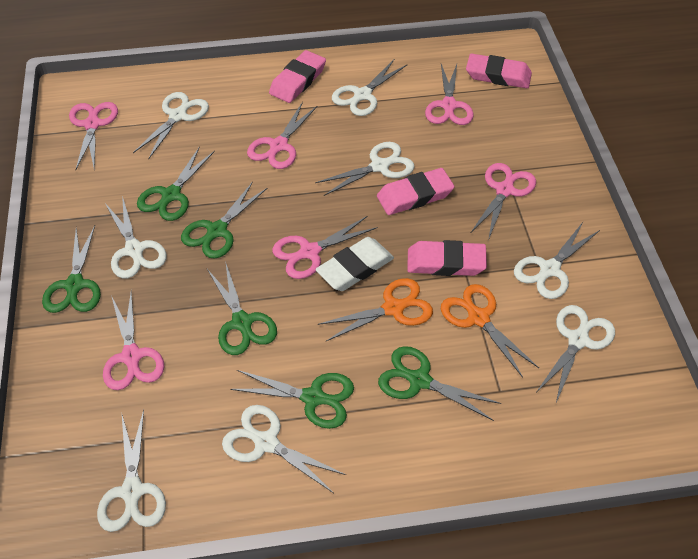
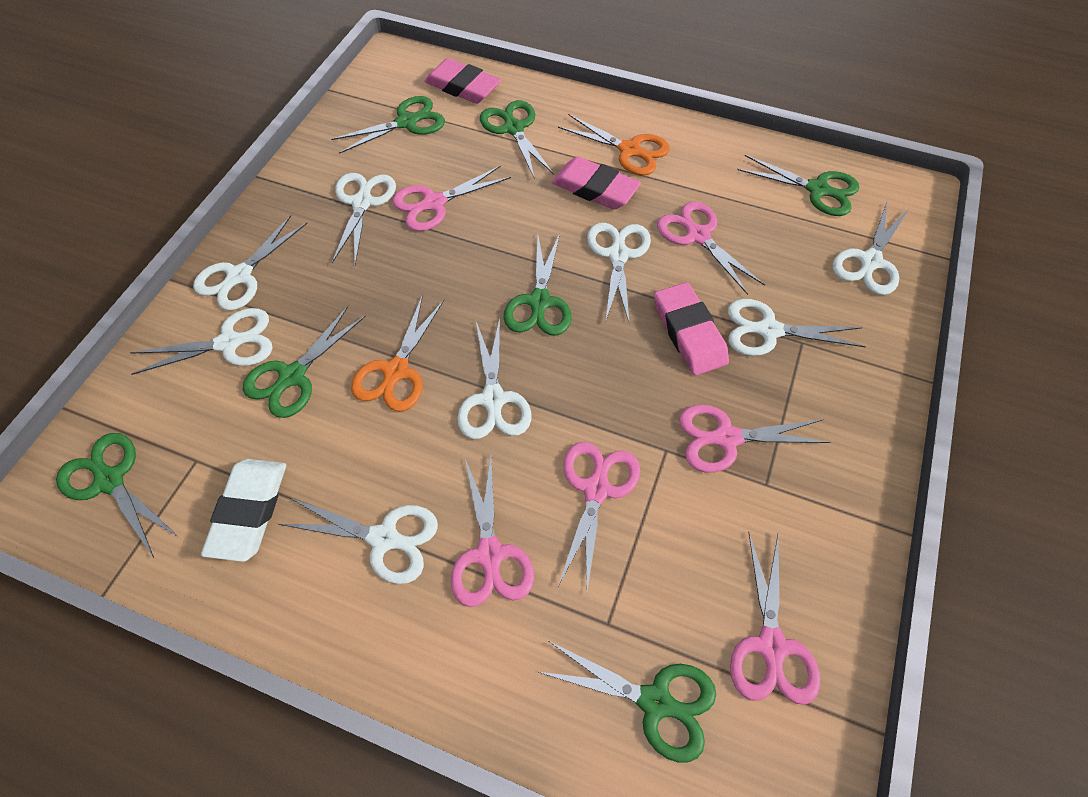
green scissors: [42,225,101,313] [137,146,215,221] [181,182,267,259] [207,261,277,355] [230,370,354,429] [378,346,501,421] = 6 -> [56,433,180,558] [243,306,366,418] [331,96,445,154] [480,100,554,179] [504,234,572,336] [539,641,716,762] [737,155,859,216] = 7
pink eraser: [269,50,326,103] [377,168,455,215] [407,240,487,276] [466,54,532,88] = 4 -> [424,58,501,104] [552,157,641,210] [654,282,729,375] = 3

